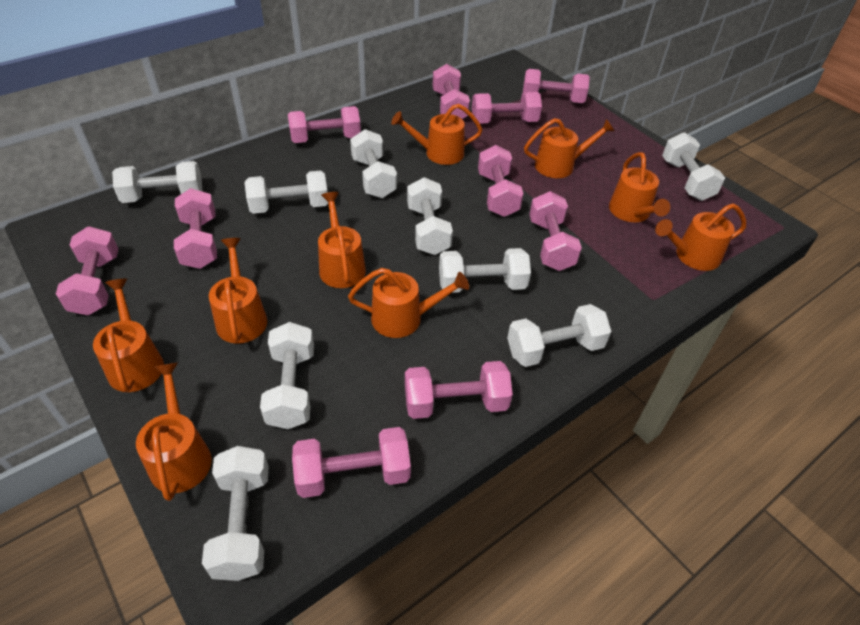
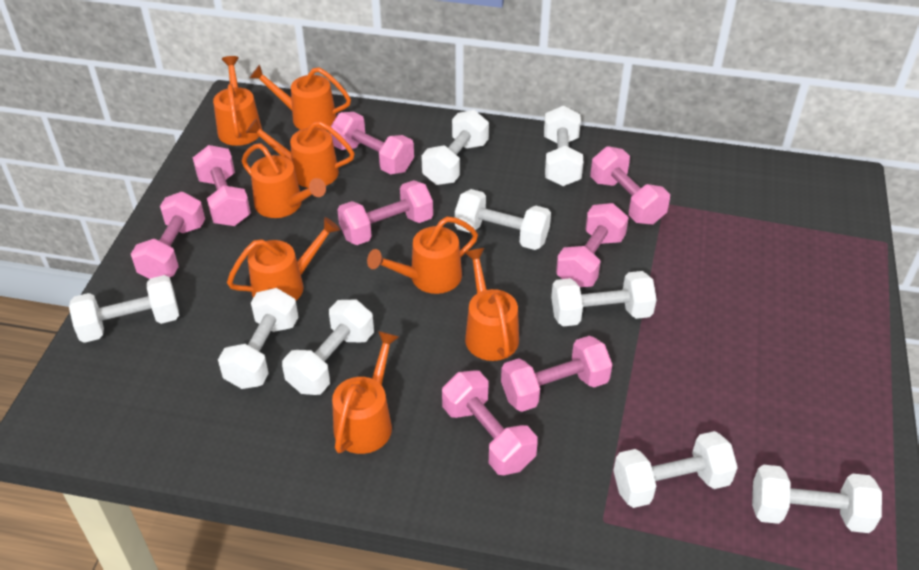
orange watering can: [93,279,164,392] [136,363,212,501] [209,238,267,344] [318,192,366,288] [348,268,469,338] [391,104,482,165] [524,118,615,178] [609,152,670,222] [655,203,746,271] = 9 -> [213,56,262,146] [227,217,340,301] [242,143,326,218] [246,118,355,188] [250,65,351,130] [332,331,399,454] [367,217,478,294] [464,248,519,361] = 8
pink dumbbell: [56,226,118,315] [174,188,217,269] [288,106,361,143] [292,427,411,498] [405,361,513,419] [433,64,470,119] [472,92,542,124] [478,145,524,217] [523,69,590,103] [529,191,582,271] = 10 -> [131,192,205,279] [193,145,251,226] [330,112,414,175] [337,180,433,245] [442,370,537,475] [501,336,612,412] [556,203,629,287] [590,146,670,225] = 8

